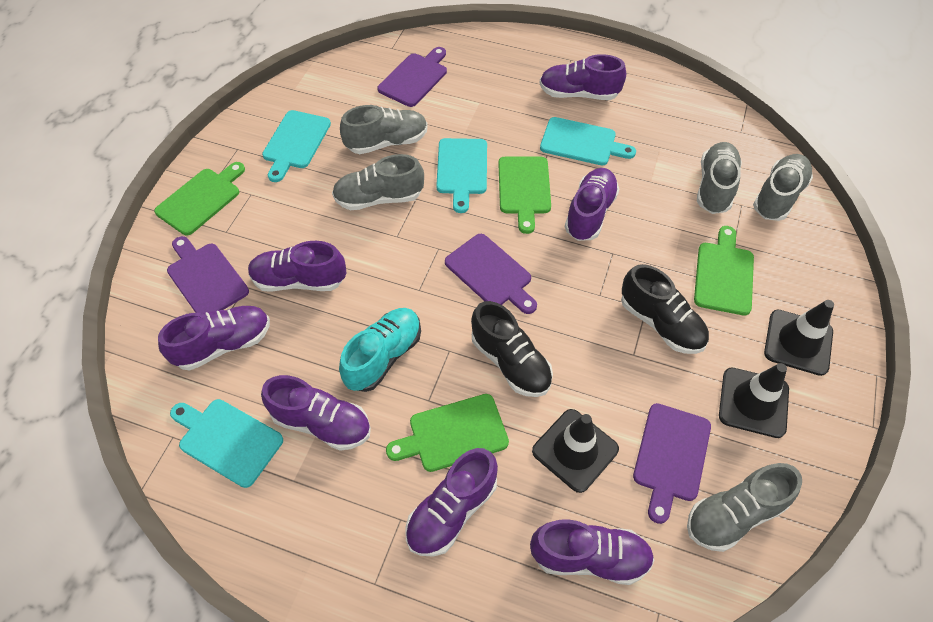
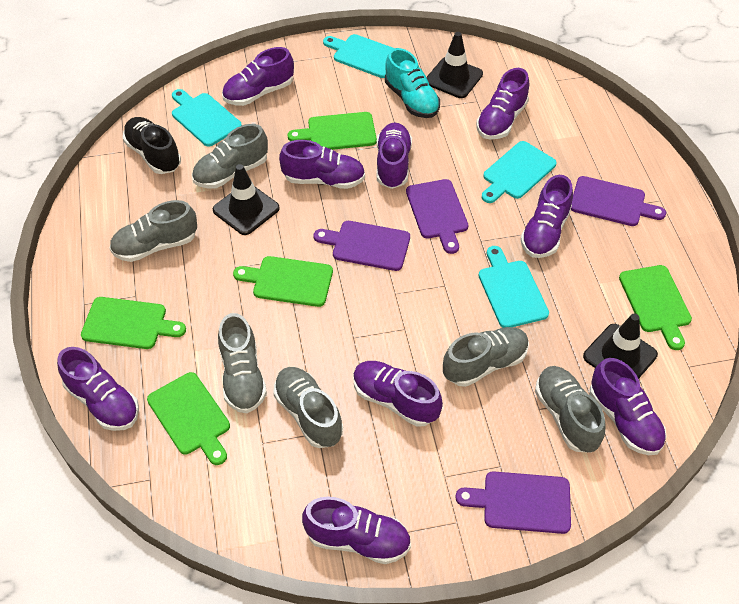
black shoe: [471,301,553,397] [621,264,709,354] = 2 -> [123,117,181,174] = 1
green cutting board: [154,162,245,235] [386,394,509,472] [498,156,551,234] [694,226,754,316] = 4 -> [81,297,186,349] [147,372,230,465] [233,256,333,307] [288,112,377,150] [619,265,692,350] = 5
grey shoe: [332,154,424,210] [340,105,428,154] [687,463,802,552] [697,142,742,214] [753,154,813,221] = 5 -> [109,200,197,262] [192,124,268,189] [218,313,267,413] [273,367,343,448] [443,327,529,387] [535,366,606,453] = 6
purple shoe: [158,306,270,370] [248,241,347,292] [261,375,371,451] [405,448,498,557] [530,519,654,585] [539,54,626,100] [565,168,619,241] = 7 -> [57,347,139,431] [222,47,294,106] [279,140,365,189] [302,497,411,564] [353,361,443,427] [376,123,412,189] [476,68,529,139] [520,175,573,258] [590,358,666,455] = 9

